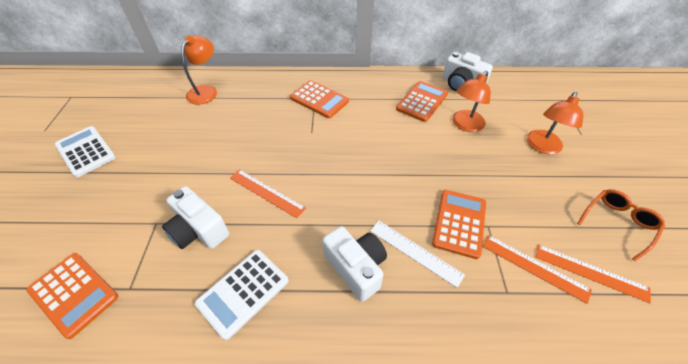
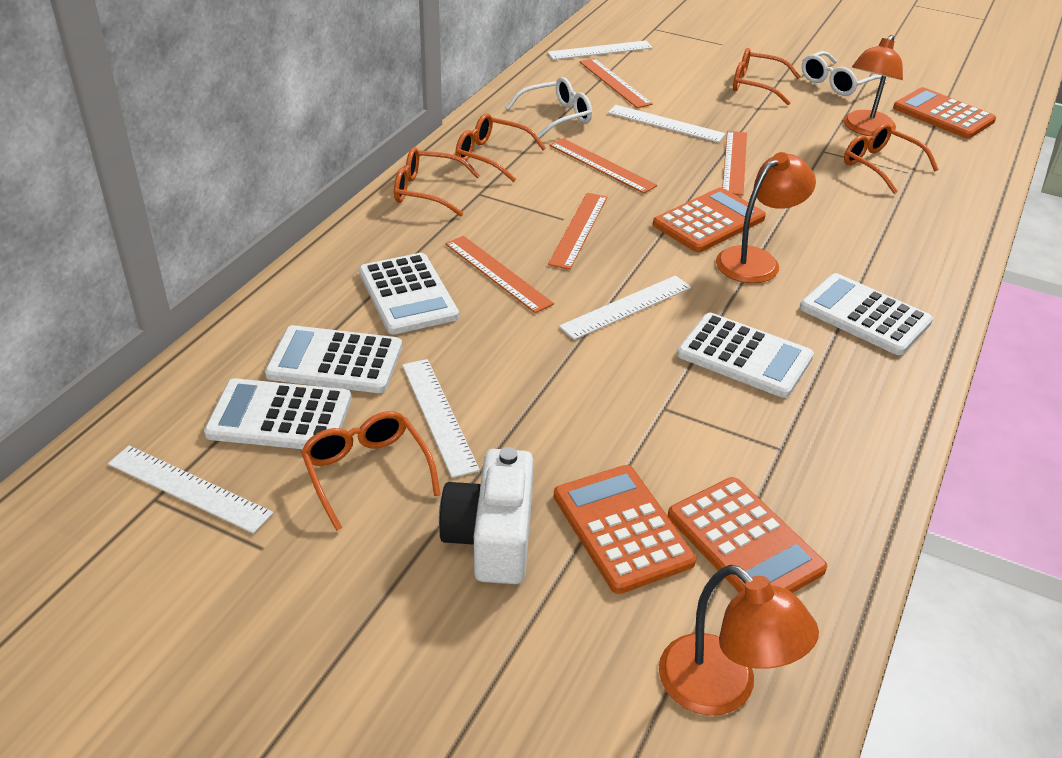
orange glasses: [577,189,665,261] = 1 -> [301,411,440,531] [394,147,480,216] [455,113,546,182] [733,48,801,105] [844,123,938,194] = 5
orange ruler: [230,169,306,218] [483,235,592,304] [536,244,651,303] = 3 -> [445,236,554,313] [548,193,607,270] [549,138,657,194] [579,58,653,108] [722,131,747,196] = 5
white calculator: [55,126,116,178] [195,250,289,340] = 2 -> [204,378,351,449] [265,325,402,393] [359,253,459,334] [677,313,814,398] [800,273,933,355] = 5
white camera: [162,186,229,249] [322,226,387,302] [442,52,493,91] = 3 -> [439,447,534,584] = 1
white glasses: none = 0 -> [506,77,592,138] [802,51,886,96] = 2
white ruler: [370,221,465,288] = 1 -> [108,446,273,534] [402,359,480,478] [547,40,653,60] [559,275,691,340] [608,105,726,143] = 5

